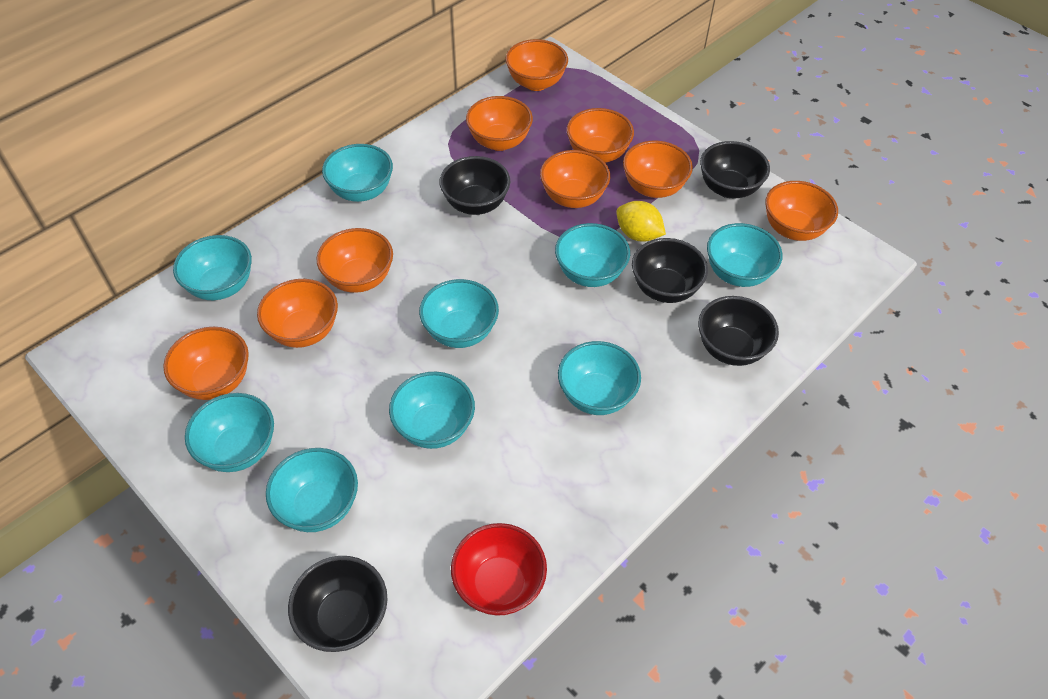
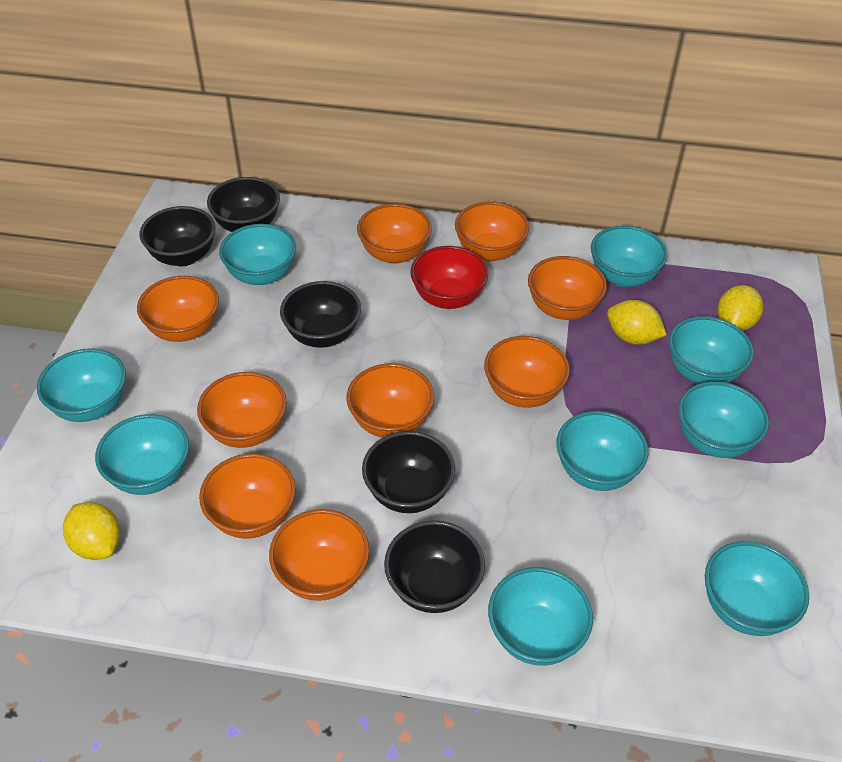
yellow lemon: [616,201,666,241] = 1 -> [63,502,120,560] [607,300,667,345] [718,285,763,331] = 3

